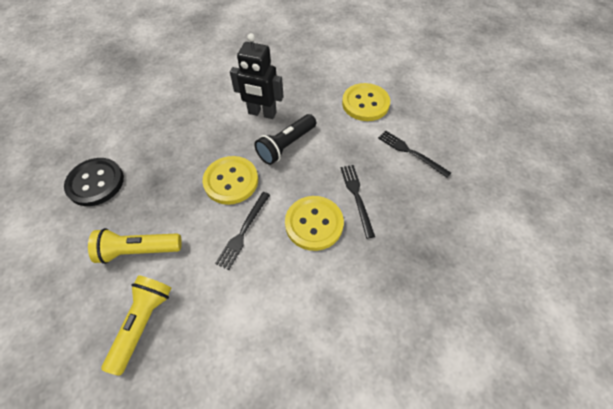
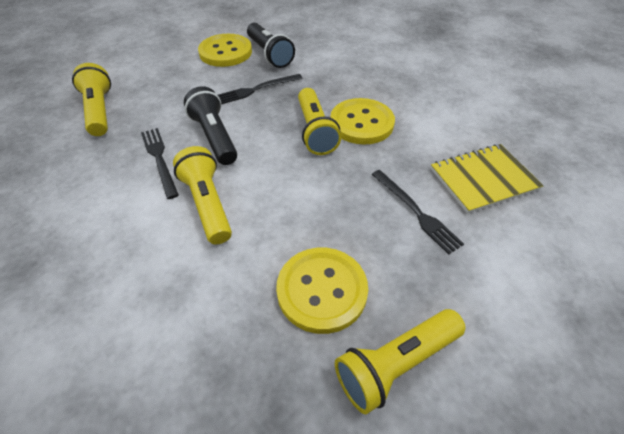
black button: [64,158,124,206] = 1 -> none = 0
black flashlight: [254,114,316,165] = 1 -> [184,86,237,165] [247,23,295,68] = 2
black robot: [230,33,284,119] = 1 -> none = 0
yellow flashlight: [88,228,182,264] [101,275,171,376] = 2 -> [72,63,111,136] [173,146,232,244] [298,88,341,155] [335,309,465,414] = 4
yellow notebook: none = 0 -> [431,144,544,214] = 1

